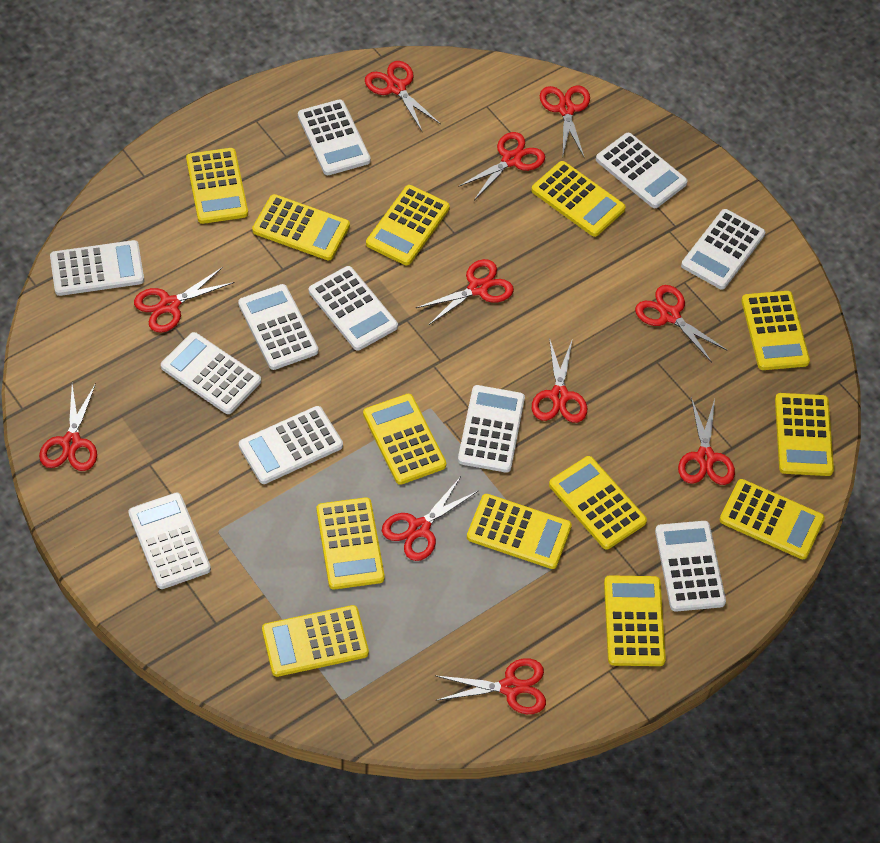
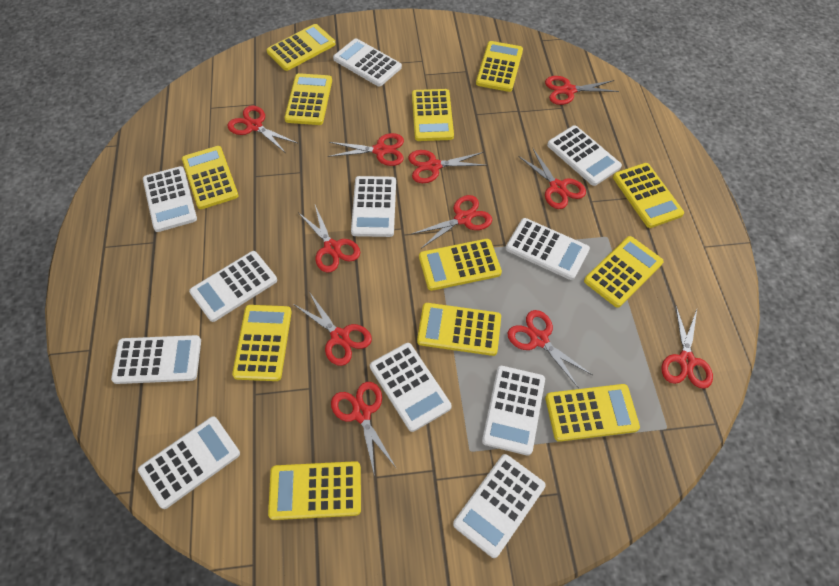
yellow calculator: [186,148,248,224] [252,194,350,261] [262,605,369,677] [317,497,385,590] [363,394,446,485] [366,185,450,265] [467,494,572,569] [531,161,626,237] [549,456,647,549] [604,575,666,666] [720,479,825,559] [741,291,810,370] [775,393,834,476] = 13 -> [182,146,239,209] [232,305,292,381] [267,24,336,71] [268,461,361,520] [284,73,332,125] [412,89,454,141] [417,303,501,356] [419,239,502,291] [476,41,523,92] [545,384,640,442] [584,236,664,308] [613,163,684,228] = 12

